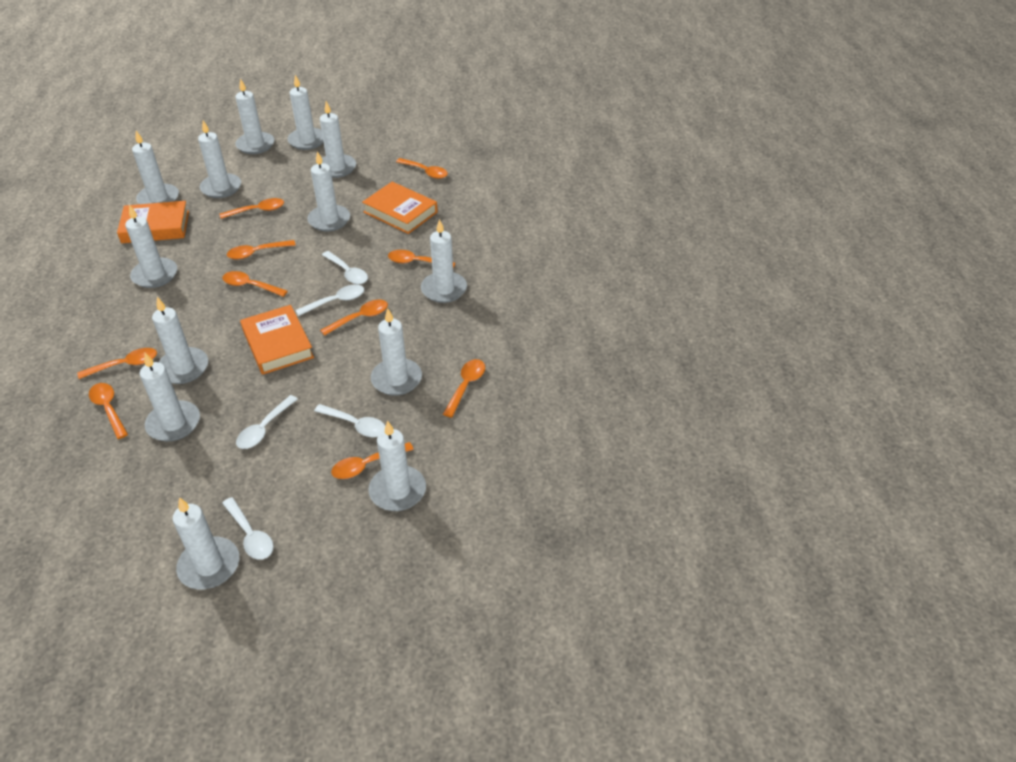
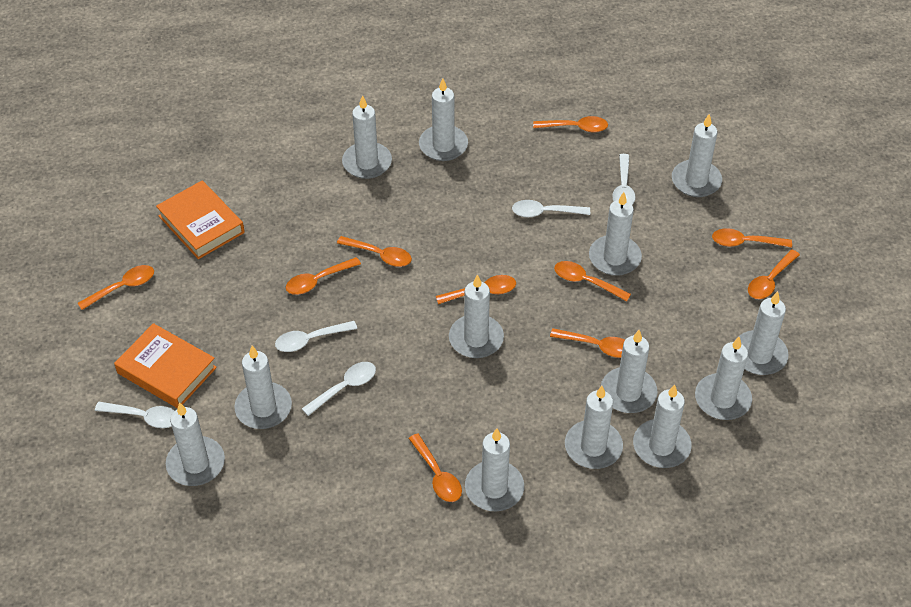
orange book: [117,201,189,243] [240,305,314,375] [362,182,438,234] = 3 -> [114,323,217,408] [156,181,245,259] = 2

